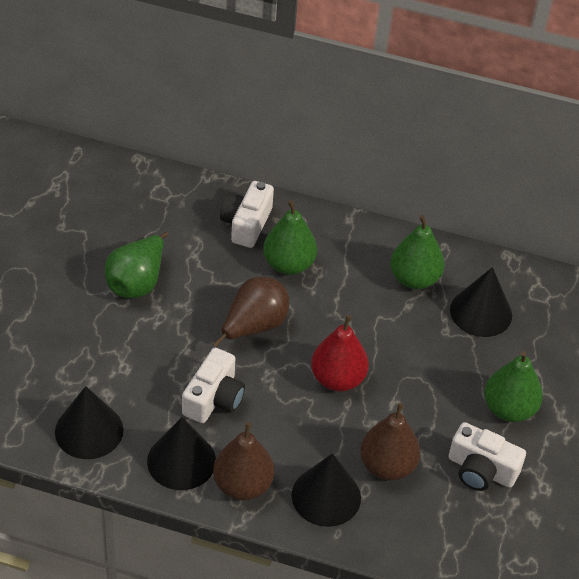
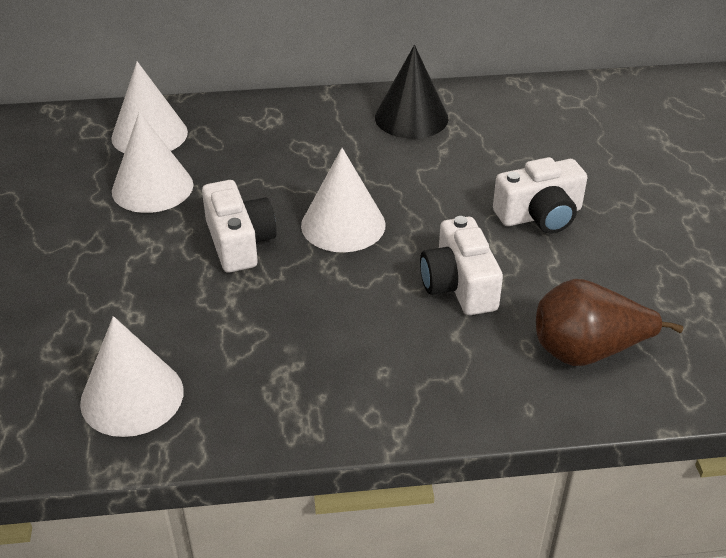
black cone: [55,386,123,459] [147,417,216,490] [292,453,361,527] [450,267,512,337] = 4 -> [375,45,448,139] = 1
brown pear: [213,277,289,347] [213,422,274,500] [360,403,421,480] = 3 -> [536,279,683,366] = 1
green pear: [105,232,168,298] [263,200,317,275] [390,215,445,289] [484,351,543,422] = 4 -> none = 0
red pear: [311,315,369,392] = 1 -> none = 0
white cone: none = 0 -> [80,316,184,437] [111,61,188,153] [112,112,193,213] [301,148,386,252] = 4

